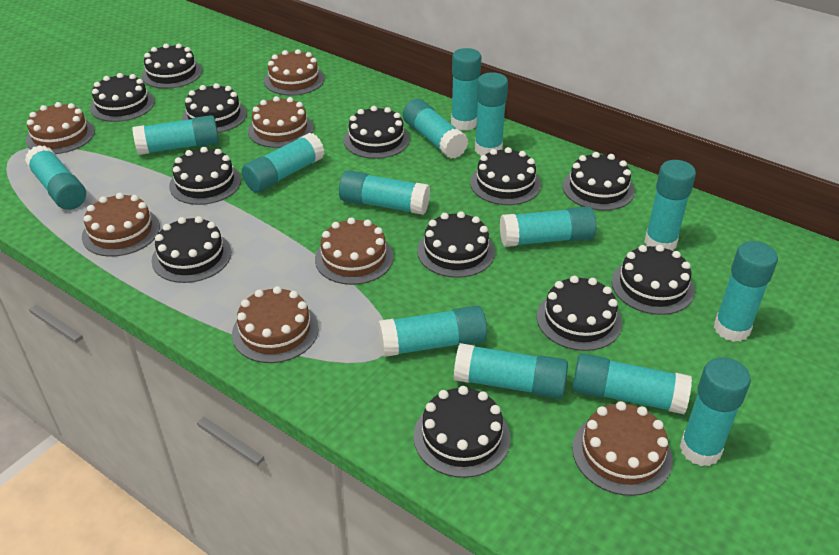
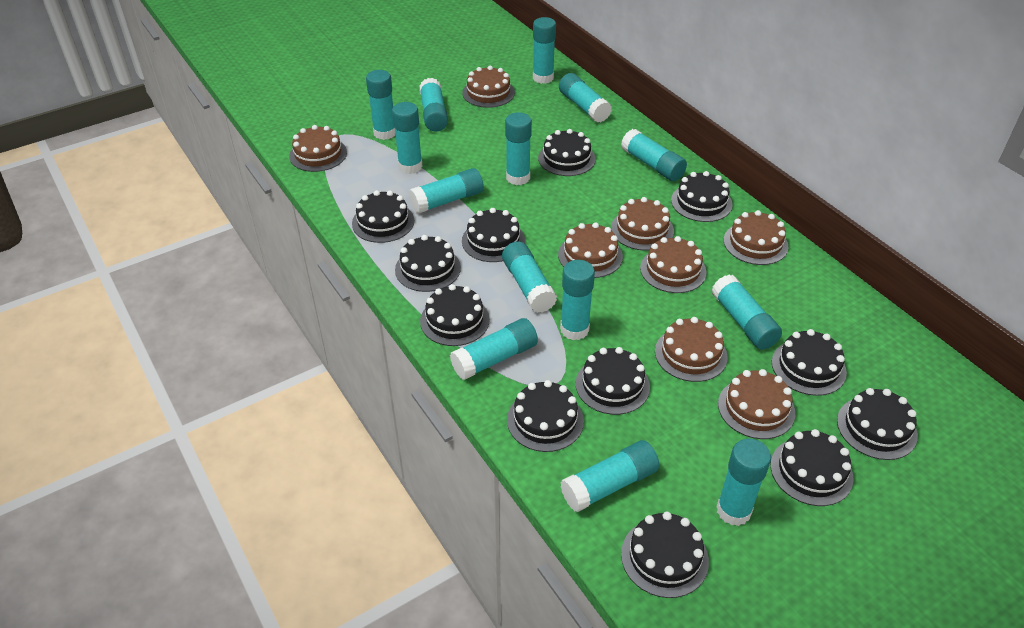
brown cake: [26,102,95,154] [82,193,160,257] [232,286,319,363] [248,96,314,148] [264,49,324,96] [315,217,393,285] [572,401,673,496] = 7 -> [289,125,347,172] [462,66,515,108] [558,222,623,278] [611,197,674,251] [640,236,707,293] [655,317,728,382] [718,369,795,439] [724,210,788,265] = 8

